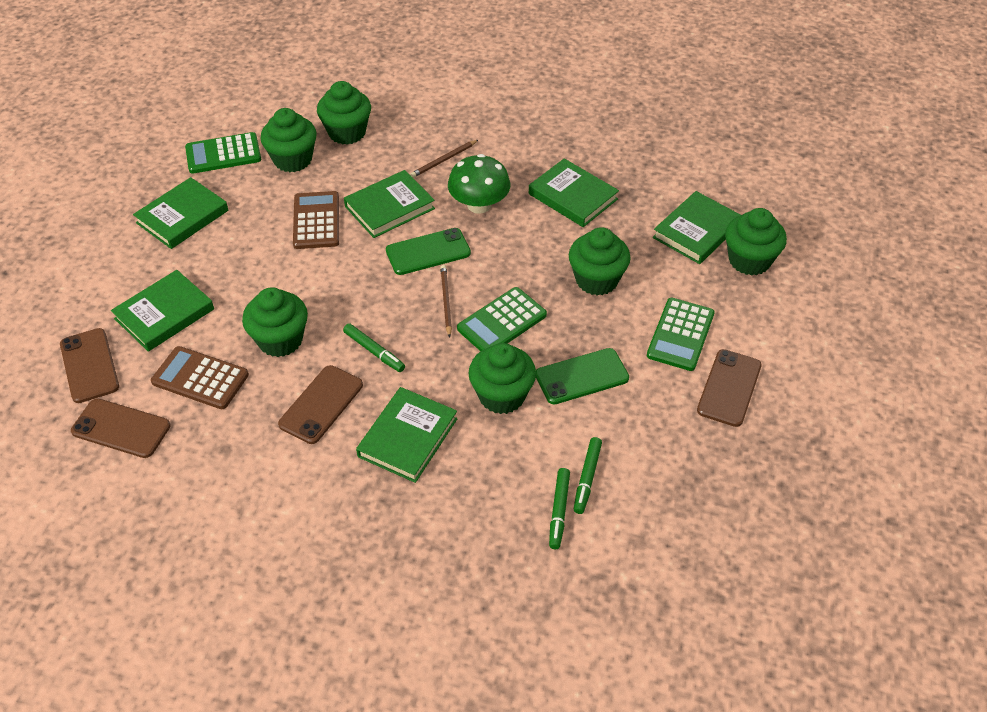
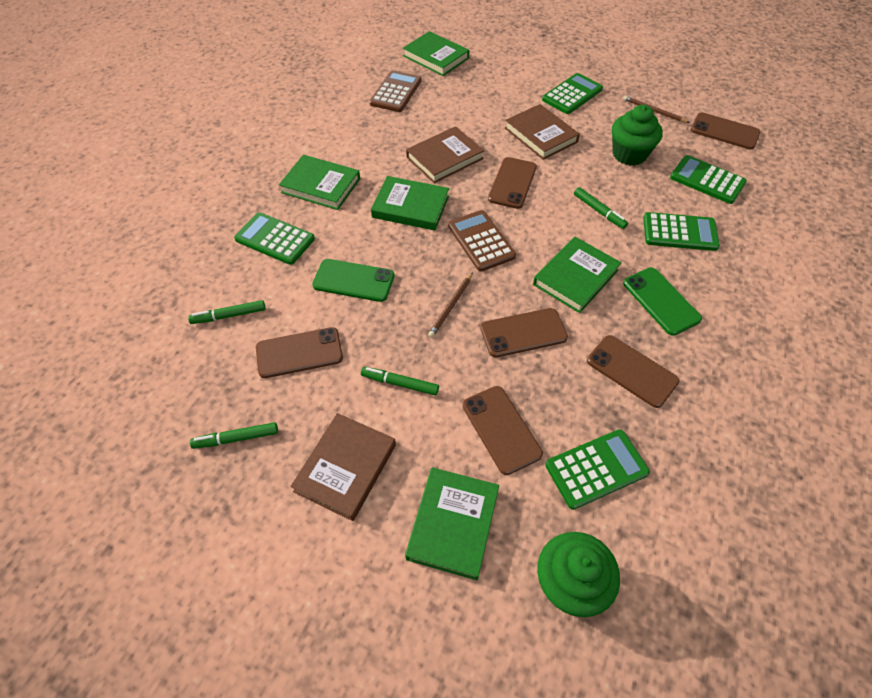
brown book: none = 0 -> [290,413,396,521] [406,126,484,183] [505,104,580,160] = 3
brown phone: [60,328,119,403] [71,398,171,458] [278,365,363,444] [697,349,762,427] = 4 -> [256,327,343,378] [462,386,543,475] [480,308,568,357] [488,157,537,209] [587,335,680,408] [691,112,760,150] = 6
green book: [111,270,214,352] [133,177,228,249] [344,170,435,238] [356,387,458,483] [529,158,619,227] [653,191,740,264] = 6 -> [279,155,360,210] [371,176,449,230] [403,31,469,76] [405,467,499,580] [533,237,621,313] = 5
green calculator: [185,132,261,174] [457,287,547,351] [647,298,715,371] = 3 -> [234,212,315,265] [542,73,603,114] [545,429,650,510] [643,212,720,251] [670,155,747,204] = 5
green cupcake: [242,287,308,357] [260,108,317,172] [317,81,371,145] [468,343,536,414] [569,227,631,296] [725,208,787,276] = 6 -> [537,532,620,617] [612,105,663,166] = 2
green marker: [343,323,405,372] [549,468,570,549] [574,437,602,514] = 3 -> [188,300,266,324] [190,422,278,449] [361,367,439,395] [574,187,628,229] = 4
green mushroom: [448,154,511,214] = 1 -> none = 0

